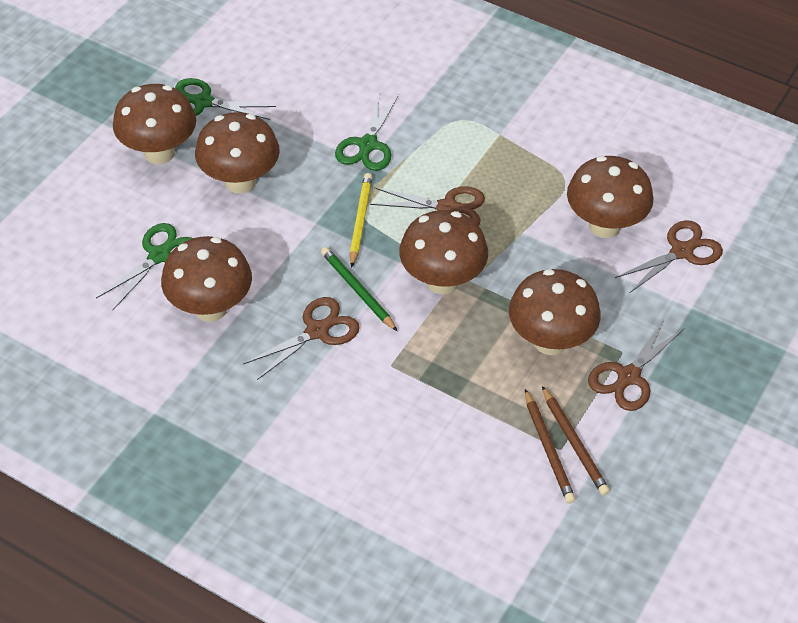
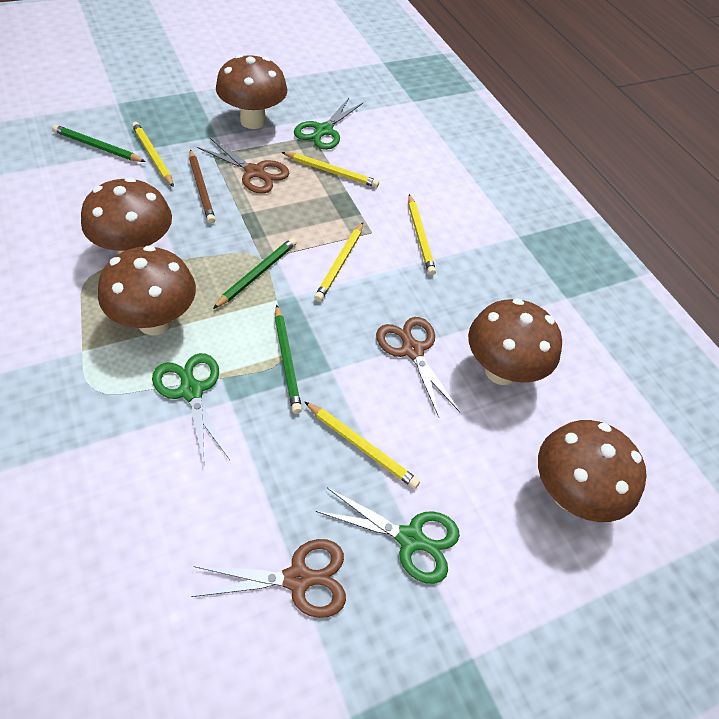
brown mushroom: [113,84,196,164] [161,236,252,322] [195,112,280,194] [399,210,488,294] [509,269,601,355] [567,156,653,238] = 6 -> [81,177,172,254] [98,245,196,335] [216,54,287,129] [468,298,562,385] [538,420,647,522] = 5
brown pencil: [525,389,576,504] [542,386,610,496] = 2 -> [189,149,216,224] = 1
brown scissors: [243,297,360,380] [370,186,485,226] [588,318,684,411] [615,220,723,293] = 4 -> [191,539,346,618] [197,138,289,194] [376,317,460,417] = 3
green pencil: [321,247,398,332] = 1 -> [52,124,146,162] [213,238,297,309] [275,304,302,414] = 3
yellow pencil: [350,173,372,268] = 1 -> [132,122,174,187] [282,152,379,188] [304,401,420,489] [314,223,363,302] [408,194,436,275] = 5

